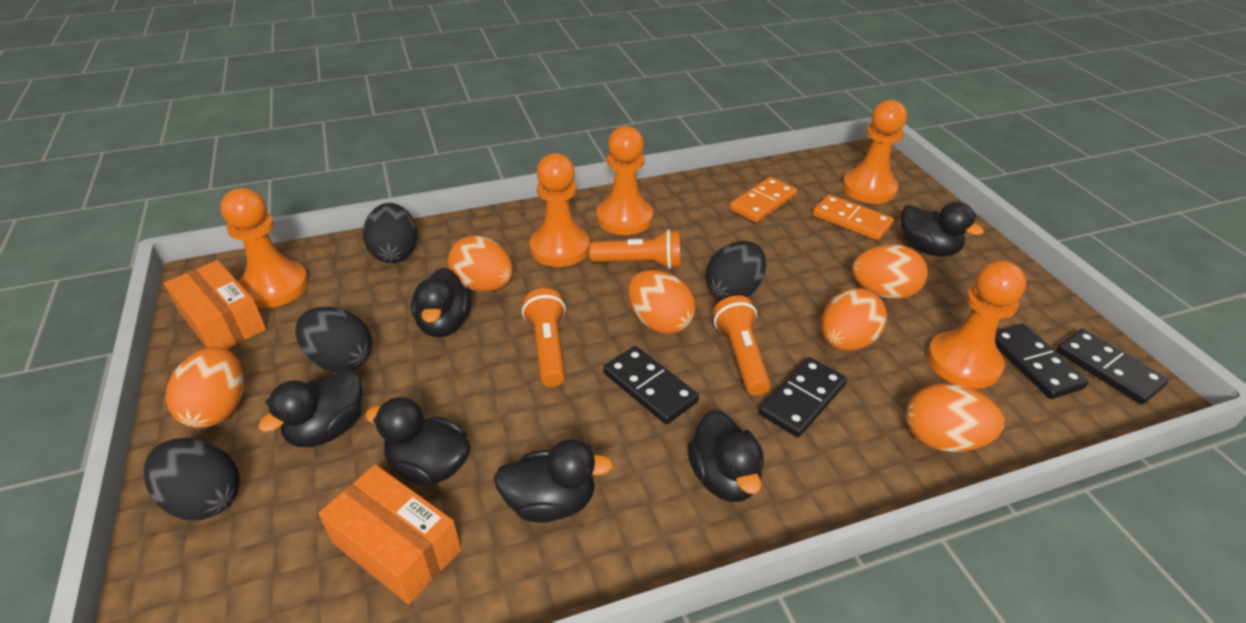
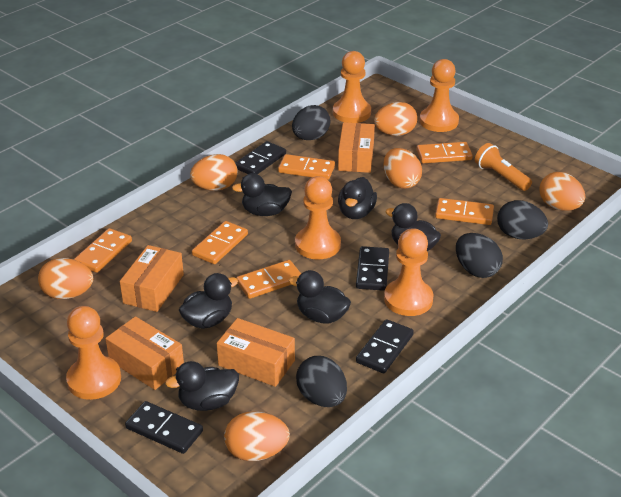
orange box: [164,260,266,349] [318,464,461,604] = 2 -> [105,316,184,390] [120,245,184,312] [217,318,295,387] [338,122,375,173] = 4
orange domino: [730,177,797,223] [813,194,894,240] = 2 -> [74,228,132,273] [192,221,248,264] [236,260,301,299] [278,154,335,180] [417,142,473,163] [435,198,494,225] = 6
orange flashlight: [522,288,566,387] [589,229,680,269] [713,295,771,396] = 3 -> [475,143,532,191] = 1

